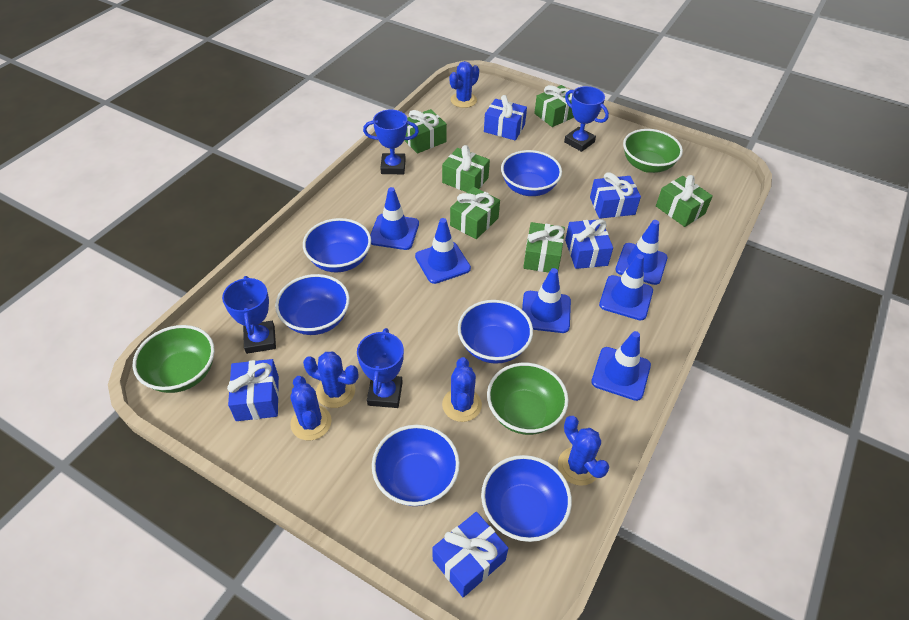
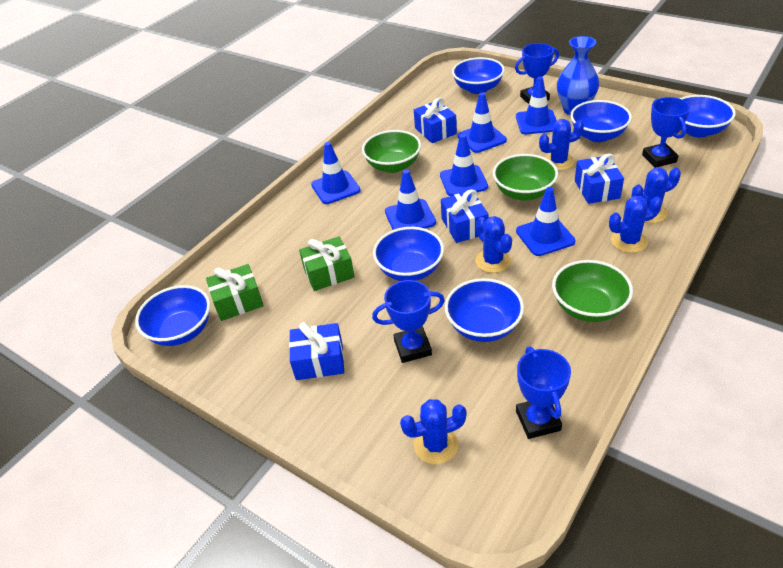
blue gift: [227,359,279,421] [432,512,508,597] [484,95,527,140] [565,219,613,269] [590,172,641,219] = 5 -> [289,322,344,380] [414,98,457,143] [441,189,489,243] [575,153,624,204] = 4
blue vase: none = 0 -> [557,36,599,115] = 1
green gift: [404,109,447,154] [442,145,490,192] [450,187,500,239] [523,222,565,273] [534,85,574,127] [656,175,713,227] = 6 -> [206,264,264,321] [299,237,355,291] = 2

